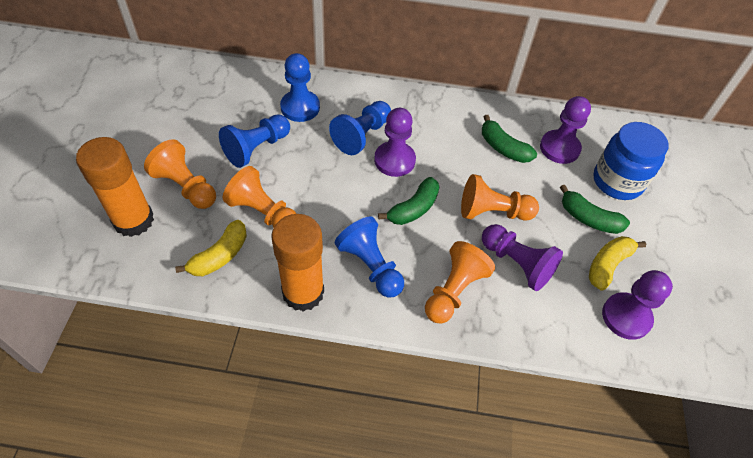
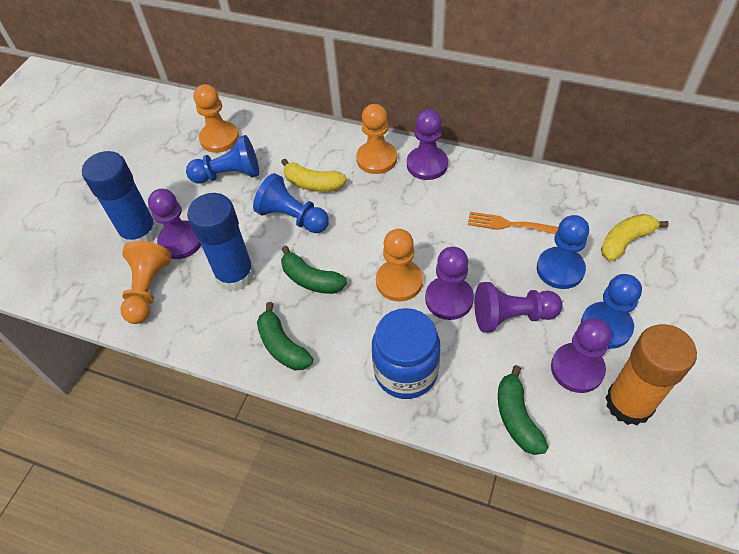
blue glue stick: none = 0 -> [82,151,158,244] [187,193,255,291] = 2
orange fork: none = 0 -> [468,212,558,234] = 1
orange glue stick: [76,137,154,237] [271,214,324,312] = 2 -> [606,324,697,425] = 1
purple pawn: [374,108,416,177] [482,224,563,291] [540,96,591,164] [602,270,673,340] = 4 -> [148,189,201,259] [407,109,448,180] [425,247,474,320] [475,282,563,333] [551,318,612,393] = 5

